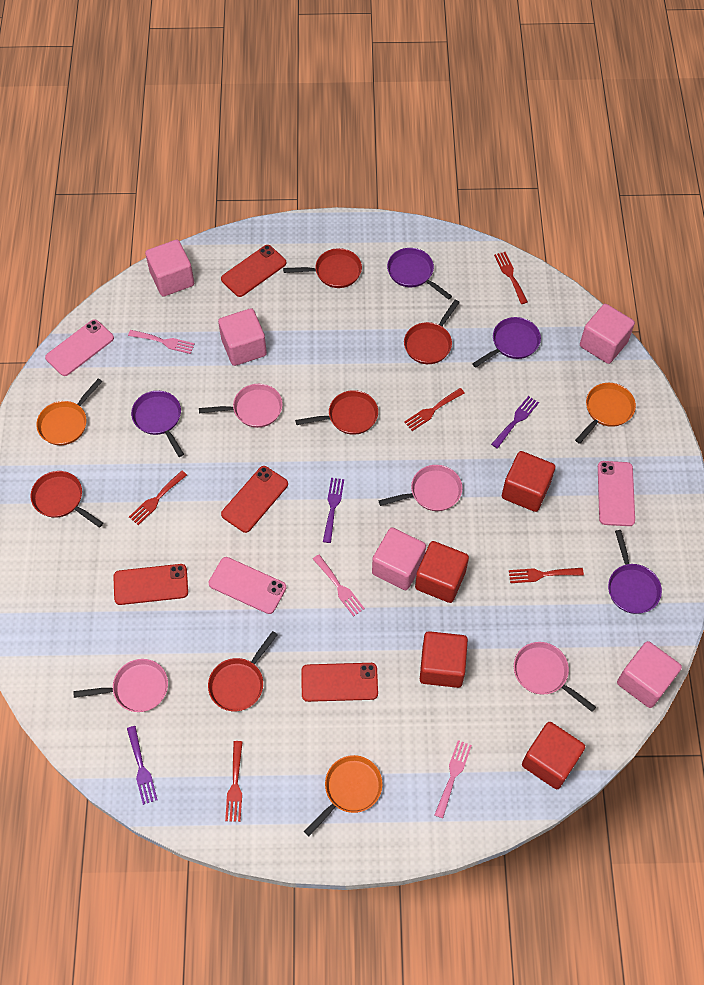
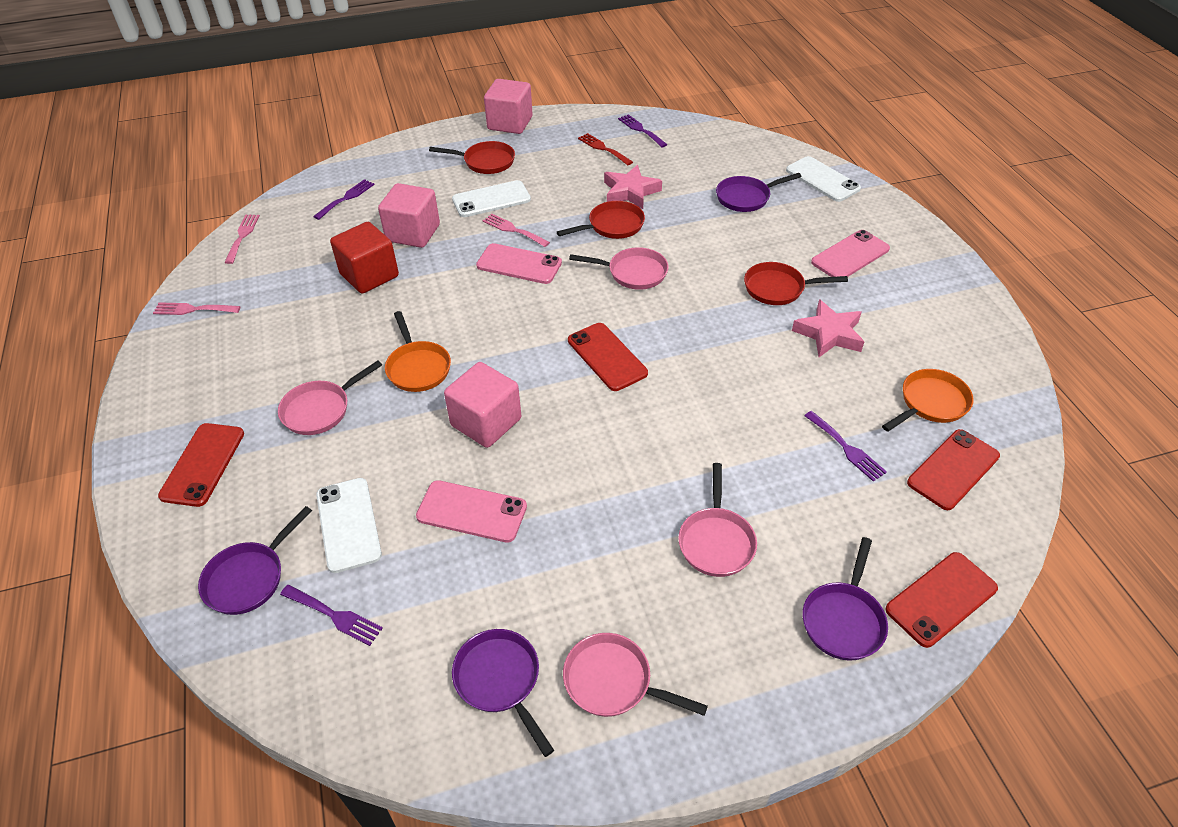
orange pan: [36,378,102,445] [304,755,382,836] [575,383,636,444] = 3 -> [385,311,451,392] [882,369,974,432] = 2
pink cube: [145,240,194,297] [218,308,267,366] [372,528,426,590] [580,304,635,364] [617,641,682,708] = 5 -> [378,183,440,248] [444,362,521,448] [484,79,533,134] = 3
pink star: none = 0 -> [604,165,662,209] [792,299,864,357] = 2
purple fork: [127,726,158,805] [323,478,344,543] [491,396,539,449] = 3 -> [280,585,383,646] [313,179,375,220] [618,114,668,147] [804,411,887,482] = 4
red cube: [415,541,469,603] [420,631,468,688] [502,451,555,512] [522,722,585,789] = 4 -> [330,222,399,294] = 1
red fork: [129,470,187,525] [225,741,243,822] [404,388,465,431] [494,252,528,304] [509,568,584,583] = 5 -> [578,133,633,165] = 1
red pan: [31,471,103,528] [208,631,278,711] [283,248,362,288] [295,390,378,435] [404,300,460,364] = 5 -> [429,141,515,174] [557,201,645,239] [744,262,848,305] = 3
white phone: none = 0 -> [316,478,382,573] [452,180,531,217] [786,156,861,202] = 3

